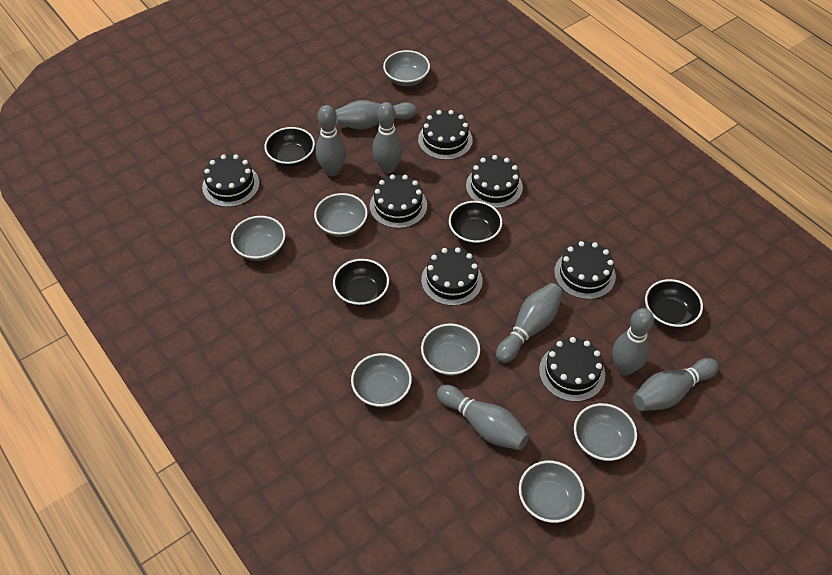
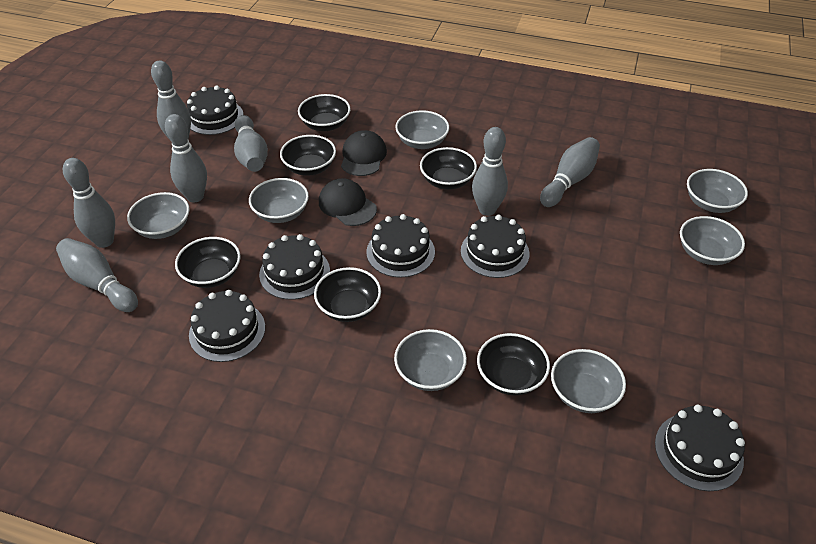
black bowl: [264,127,315,167] [333,259,389,307] [449,201,502,245] [645,279,703,328] = 4 -> [175,237,241,288] [280,135,336,176] [298,94,351,131] [314,267,381,322] [420,147,477,190] [477,333,550,395] = 6
black cake: [202,155,260,207] [370,174,427,228] [418,110,473,160] [421,247,483,306] [466,155,523,208] [539,337,605,402] [554,241,616,299] = 7 -> [187,85,243,135] [189,290,265,362] [259,234,330,300] [366,214,435,278] [461,215,529,278] [655,405,745,491] = 6
black cap: none = 0 -> [319,178,377,226] [341,130,387,176] = 2

